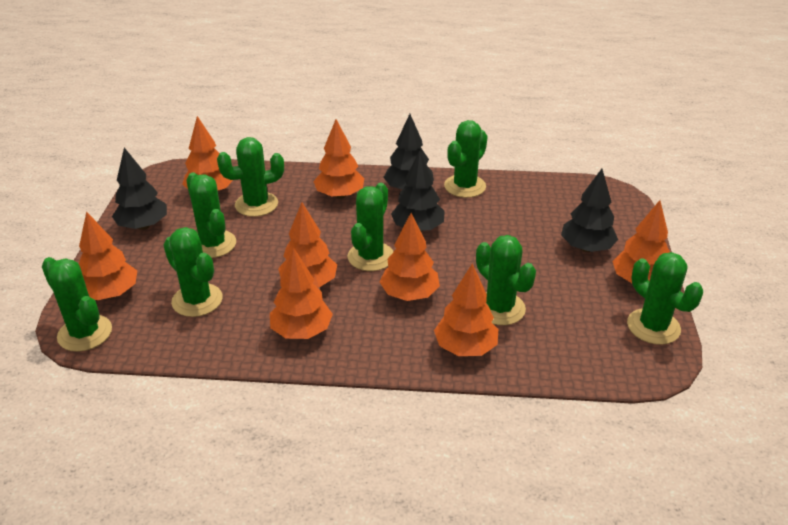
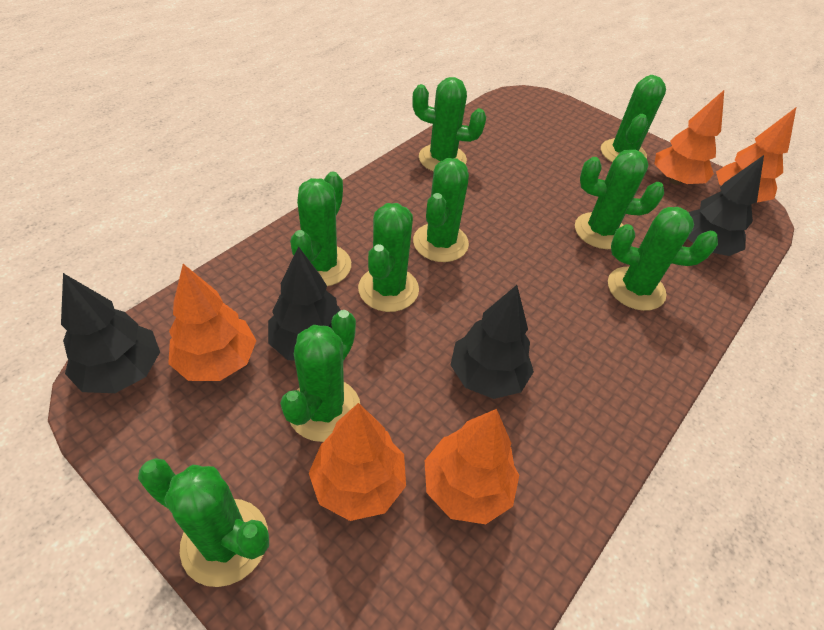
green cactus: [42,257,112,352] [164,227,223,317] [186,173,236,258] [217,137,284,217] [348,183,394,271] [444,120,488,198] [476,235,536,325] [627,252,703,345] = 8 -> [138,458,269,587] [280,310,360,442] [290,171,351,286] [358,203,419,312] [412,77,486,171] [413,158,469,262] [575,150,664,249] [601,75,666,162] [608,207,718,311] = 9
orange tree: [79,211,137,300] [182,116,233,190] [270,247,333,339] [278,203,337,288] [313,119,364,199] [380,213,440,301] [434,263,498,356] [612,200,670,283] = 8 -> [168,264,256,381] [309,403,406,521] [424,409,519,524] [654,90,724,185] [716,108,796,202] = 5

